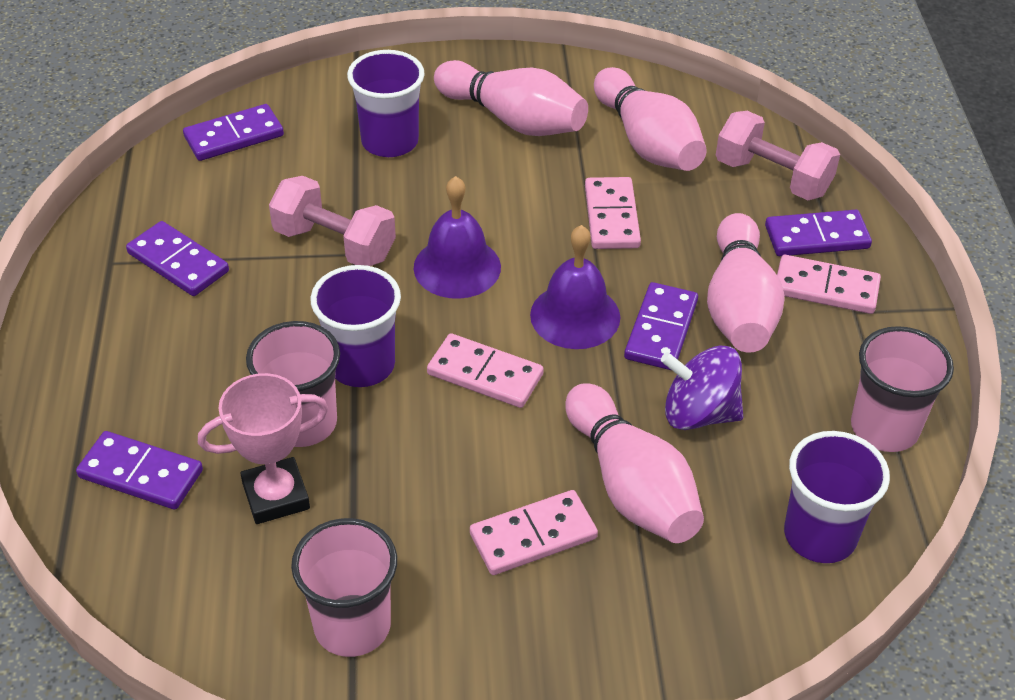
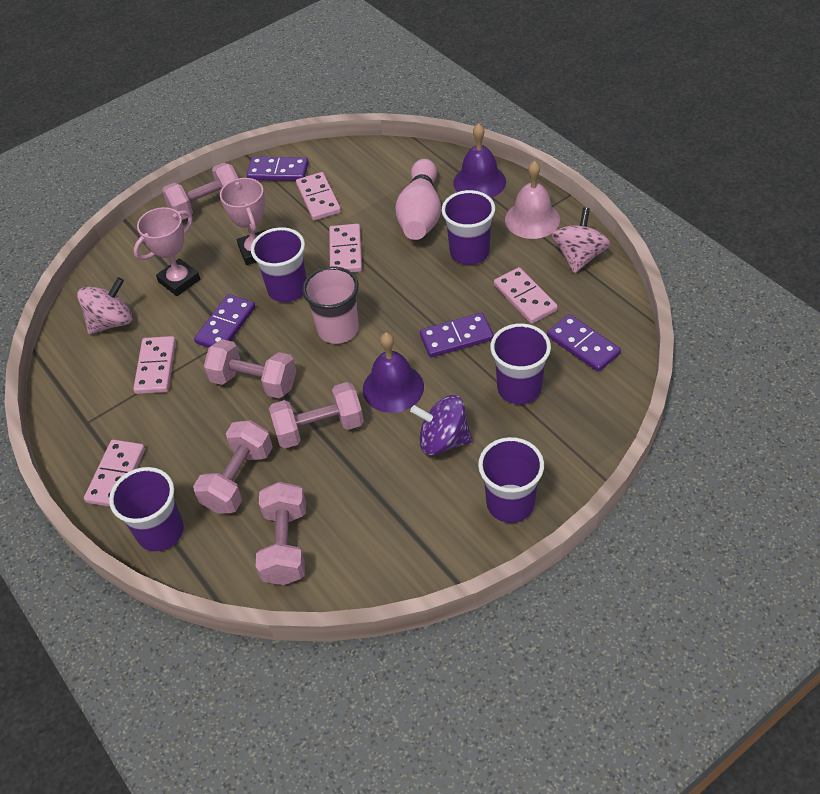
pink bell: none = 0 -> [505,161,560,239] = 1
pink bowling pin: [434,60,588,136] [565,383,704,543] [594,67,707,171] [707,213,785,353] = 4 -> [395,159,441,240] = 1
pink cup: [246,321,340,447] [291,518,397,657] [851,326,954,452] = 3 -> [302,267,359,344] = 1
pink domino: [427,333,544,408] [470,490,598,575] [585,177,641,249] [777,255,881,314] = 4 -> [84,440,145,507] [133,336,176,394] [296,172,341,220] [329,224,362,272] [494,267,558,324] = 5
pink dumbbell: [269,176,396,266] [716,111,840,200] = 2 -> [162,163,239,220] [193,420,273,513] [204,339,296,398] [256,482,306,585] [269,382,364,449] = 5
pink spinning top: none = 0 -> [77,277,133,334] [552,207,610,273] = 2
pink trophy: [198,373,328,524] = 1 -> [134,207,200,296] [220,178,265,265] = 2
purple cup: [310,265,401,387] [347,50,425,157] [784,431,890,563] = 3 -> [109,467,184,551] [251,227,306,302] [442,190,495,265] [478,437,544,523] [490,323,551,404] = 5
purple domino: [76,431,203,509] [126,221,229,296] [183,104,284,161] [624,282,698,370] [765,210,872,256] = 5 -> [194,294,256,348] [247,157,309,181] [420,313,494,357] [547,314,621,372] = 4

